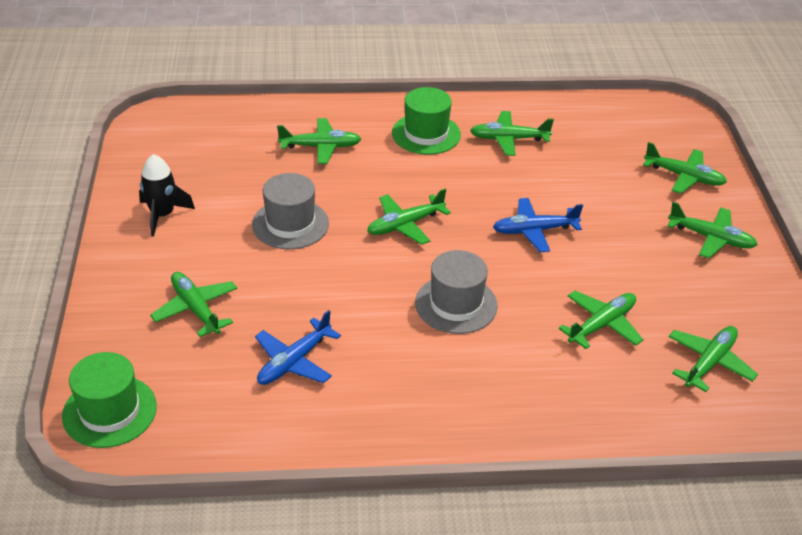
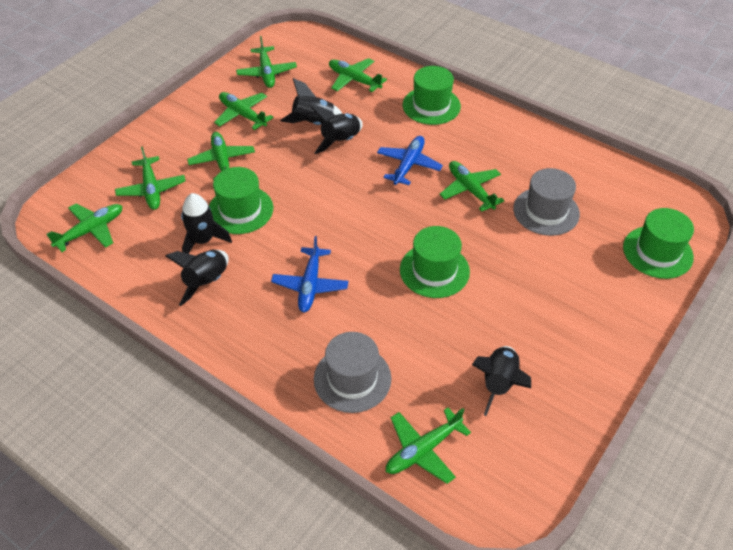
black rocket: [139,154,195,236] = 1 -> [165,250,229,306] [181,193,232,254] [280,78,342,125] [311,107,363,154] [472,346,531,416] = 5
green hat: [62,352,157,448] [392,87,461,155] = 2 -> [209,167,273,234] [400,226,470,298] [403,66,461,125] [623,208,694,279] = 4

